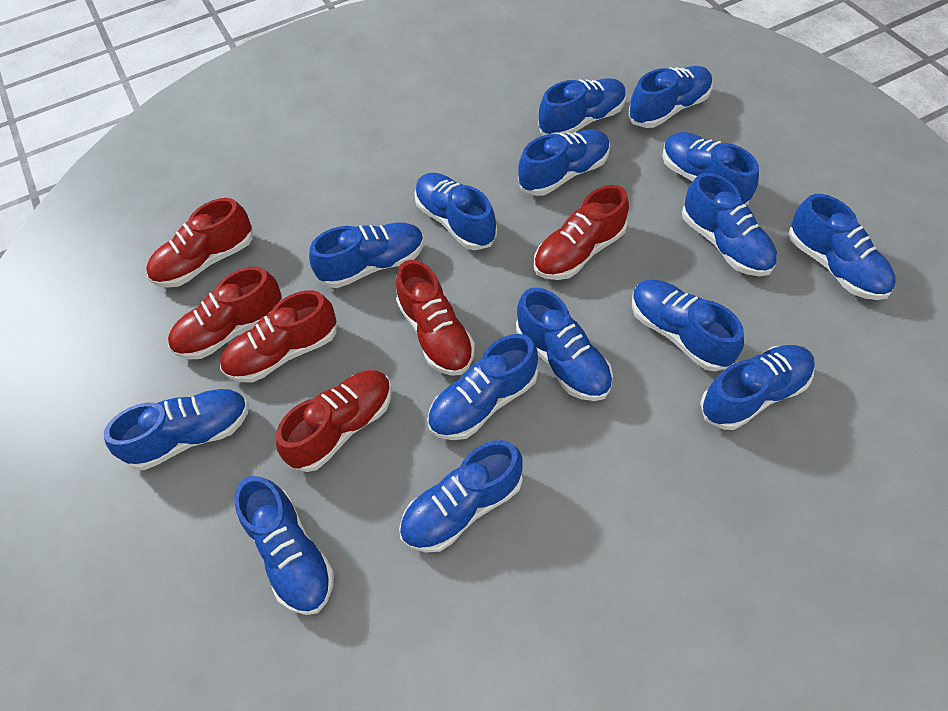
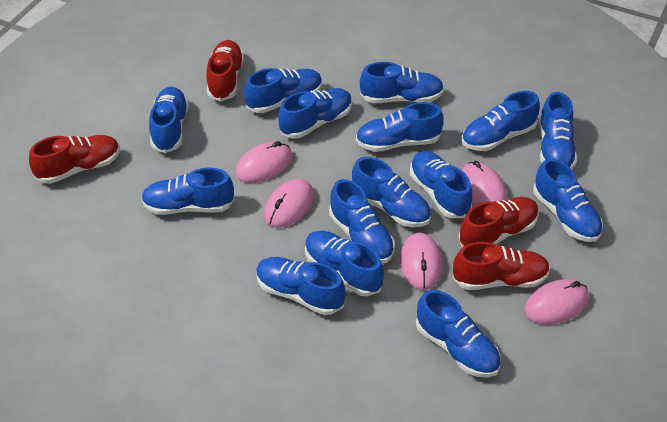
pink mouse: none = 0 -> [235,141,292,183] [264,179,314,228] [400,232,442,290] [462,161,507,205] [524,279,589,325] = 5
red shoe: [146,198,253,288] [168,266,282,359] [220,290,337,382] [276,370,392,472] [396,260,475,376] [534,185,629,280] = 6 -> [29,135,120,184] [206,40,244,101] [452,242,550,290] [459,197,539,248] = 4

